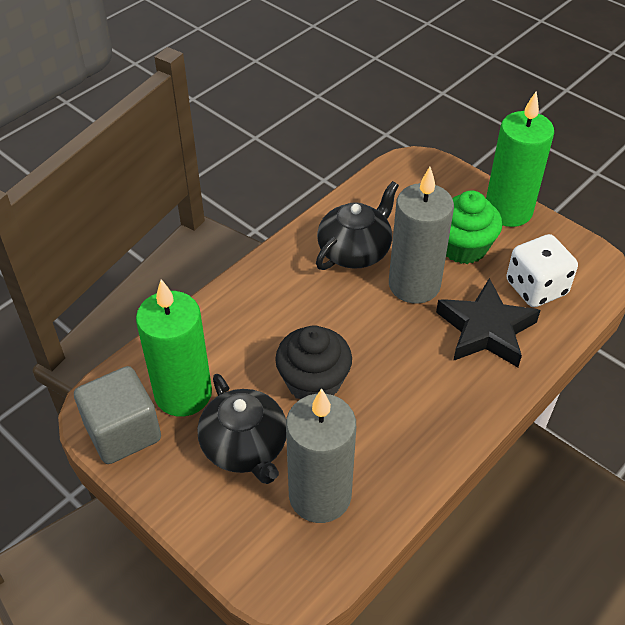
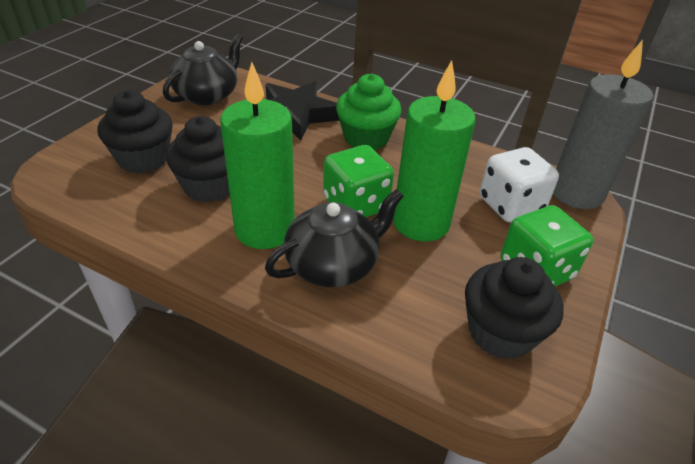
black cupcake: [275,325,352,399] = 1 -> [97,90,173,173] [166,116,230,202] [465,257,564,360] = 3
green dice: none = 0 -> [323,145,394,217] [500,205,593,287] = 2
grey candle: [286,388,356,523] [389,167,454,304] = 2 -> [553,40,653,209] = 1
grey cube: [74,366,161,464] = 1 -> none = 0

